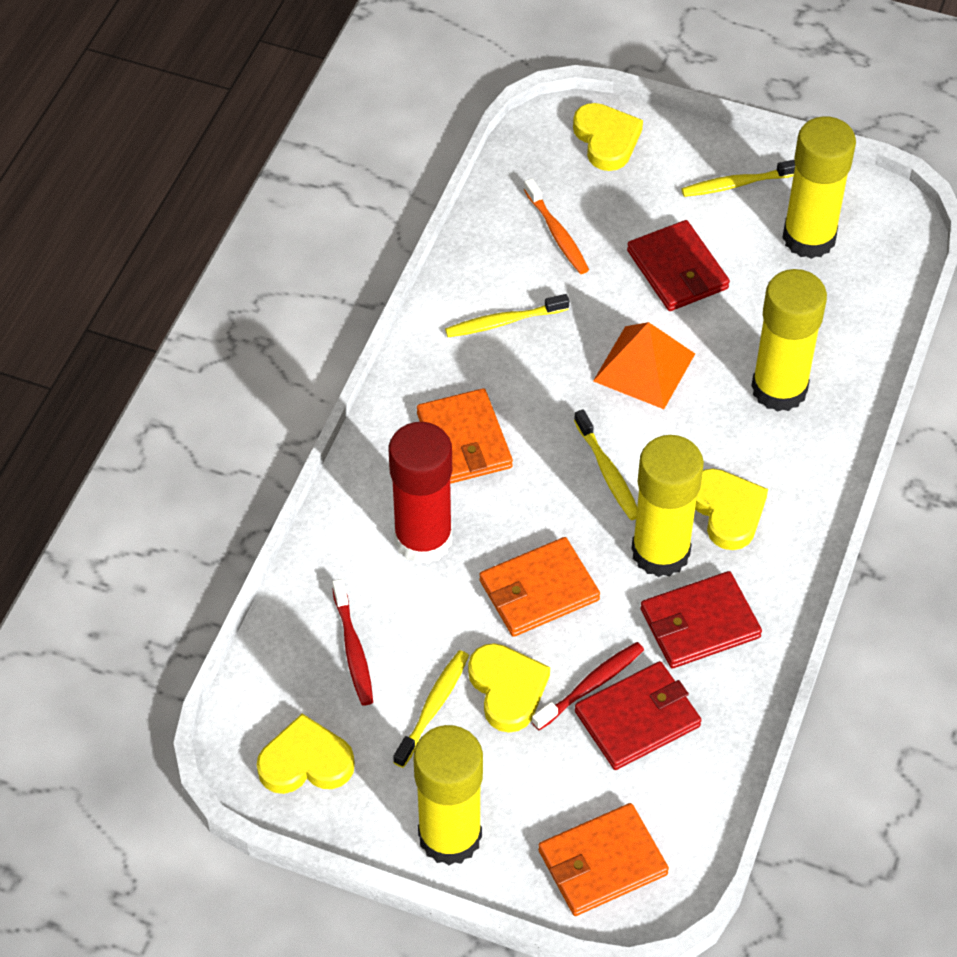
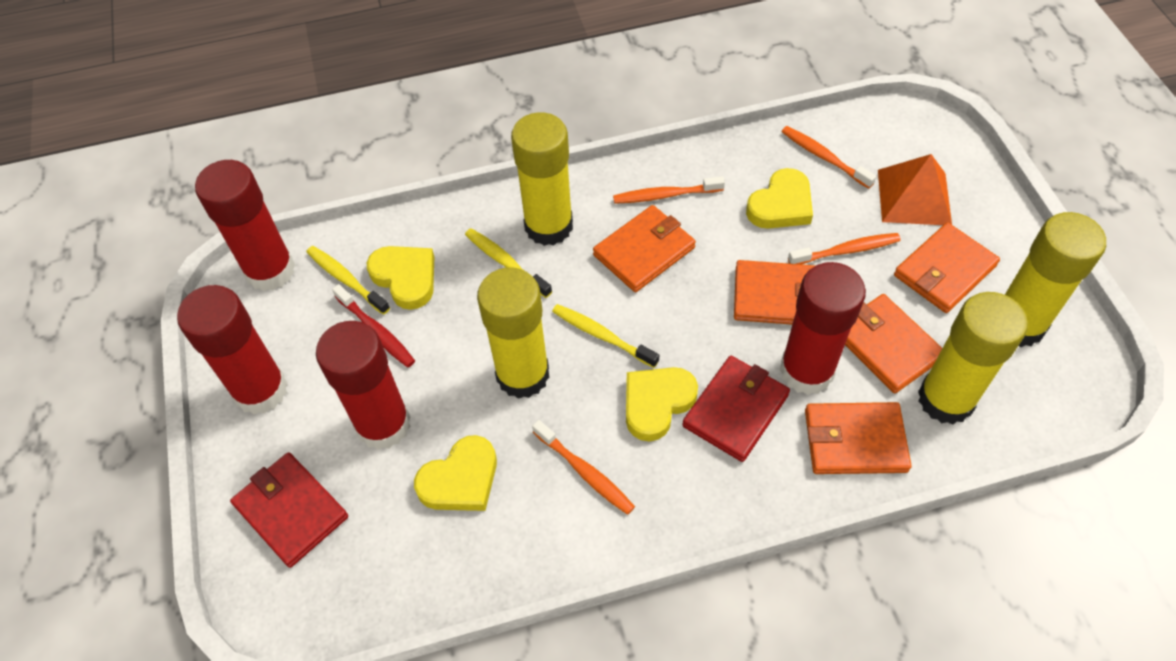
orange toothbrush: [524,178,589,274] = 1 -> [532,420,635,515] [613,176,725,204] [781,126,876,189] [788,233,901,264] = 4
orange wallet: [417,388,513,484] [479,537,600,637] [538,803,669,916] = 3 -> [593,205,696,292] [734,260,816,325] [805,402,912,474] [845,294,942,393] [894,222,1000,313] = 5
red glue stick: [388,422,452,564] = 1 -> [177,285,288,414] [195,160,295,291] [316,321,411,450] [780,262,866,395] = 4
red toothbrush: [332,579,373,705] [532,642,644,730] = 2 -> [332,284,415,367] = 1
red wallet: [575,661,701,770] [627,220,730,311] [640,571,762,668] = 3 -> [230,452,348,568] [682,356,790,462] = 2
yellow toothbrush: [393,650,469,768] [445,294,569,337] [574,409,637,520] [682,160,795,197] = 4 -> [306,246,390,315] [465,228,552,298] [552,304,659,368] = 3

